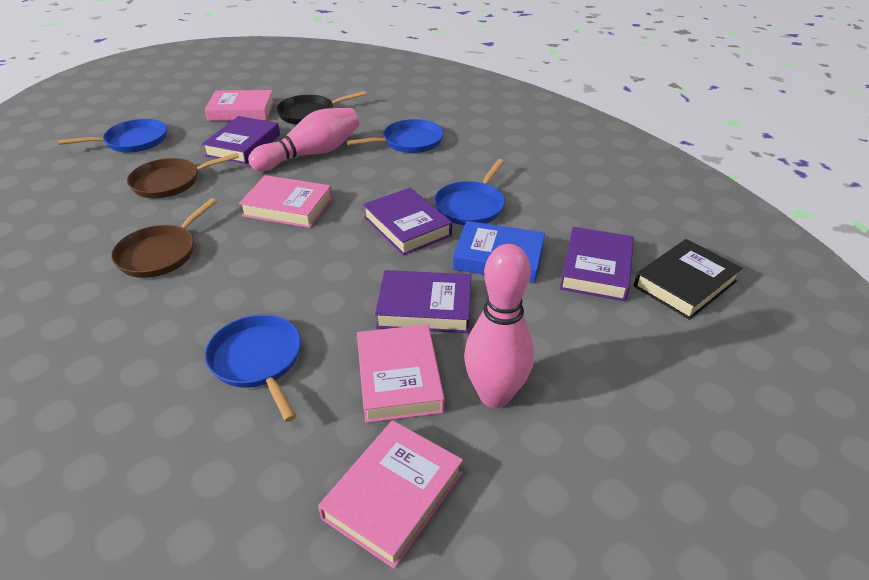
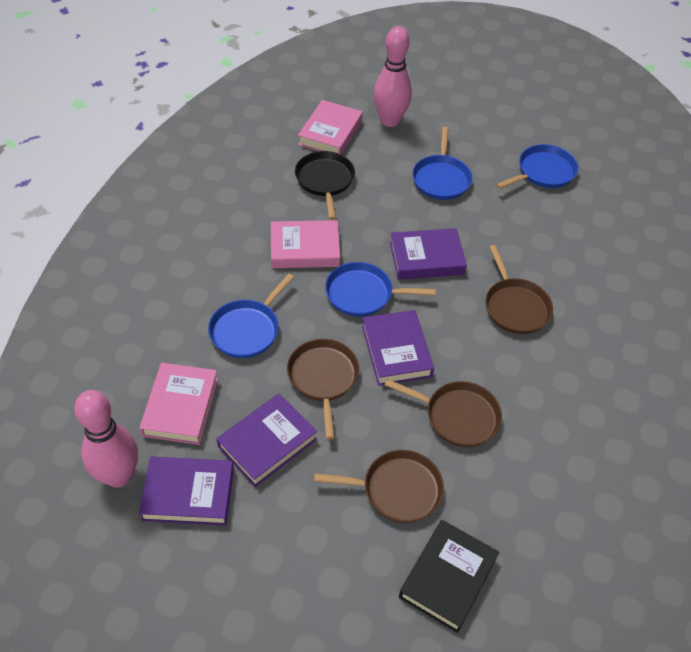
blue book: [453,221,545,283] = 1 -> none = 0
brown pan: [111,198,217,278] [127,153,239,198] = 2 -> [287,339,359,439] [314,450,444,523] [384,379,502,447] [485,245,553,334] = 4
pink book: [205,90,275,121] [239,175,332,228] [318,420,463,569] [357,324,445,423] = 4 -> [139,363,218,445] [271,220,340,268] [298,100,363,154] = 3

